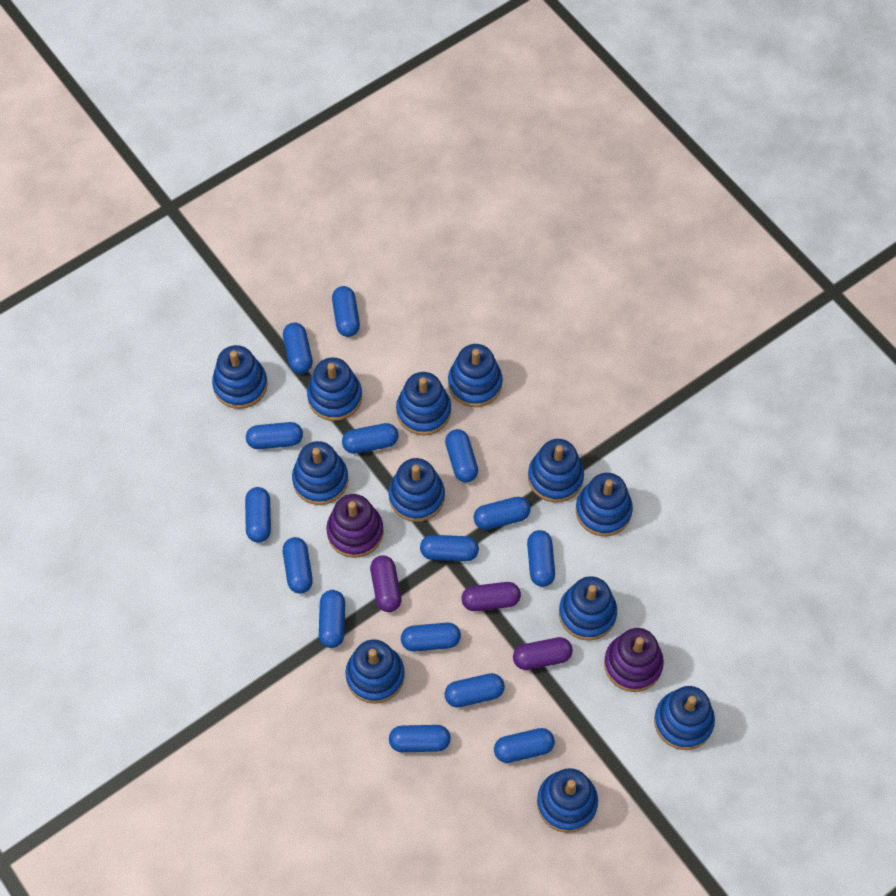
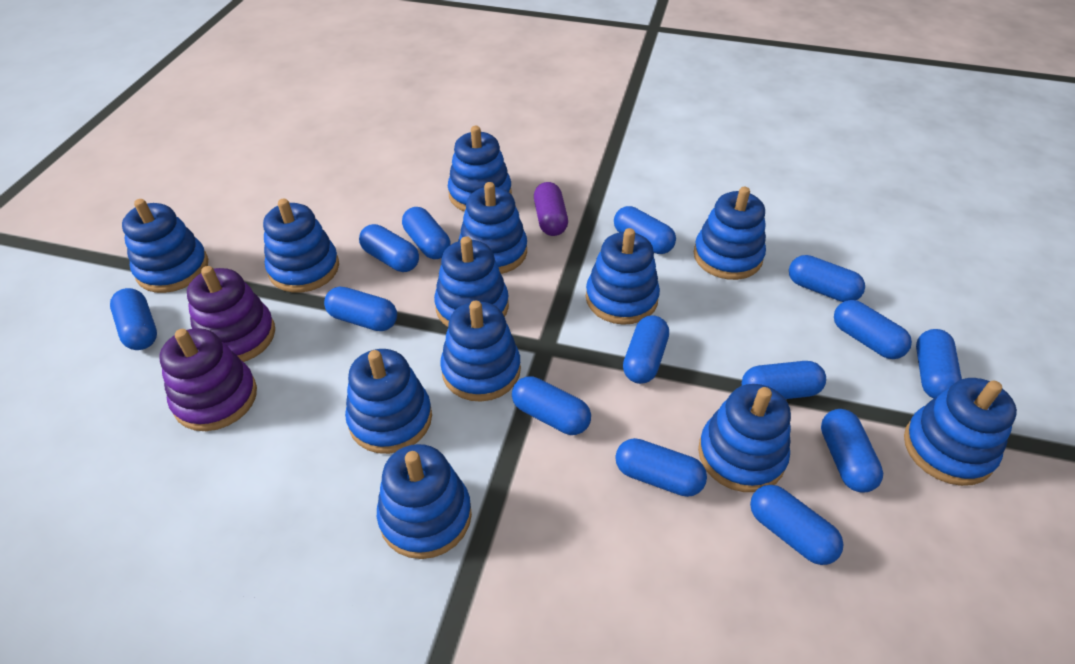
blue capsule: [245,487,271,543] [246,422,303,449] [283,323,313,374] [283,537,313,594] [319,590,345,648] [332,286,360,337] [342,423,399,454] [389,725,451,752] [401,623,461,652] [420,535,479,561] [444,673,505,707] [445,429,478,482] [473,497,531,530] [494,728,555,763] [527,530,555,587] = 15 -> [110,288,157,350] [324,287,397,331] [359,224,419,272] [402,207,451,259] [512,376,591,435] [614,206,676,254] [615,438,707,497] [623,315,669,384] [742,361,826,399] [750,485,844,565] [789,255,865,302] [821,409,883,493] [834,300,912,359] [916,329,962,398] = 14
purple capsule: [370,555,401,612] [461,582,521,611] [513,637,573,670] = 3 -> [534,182,568,236] = 1

